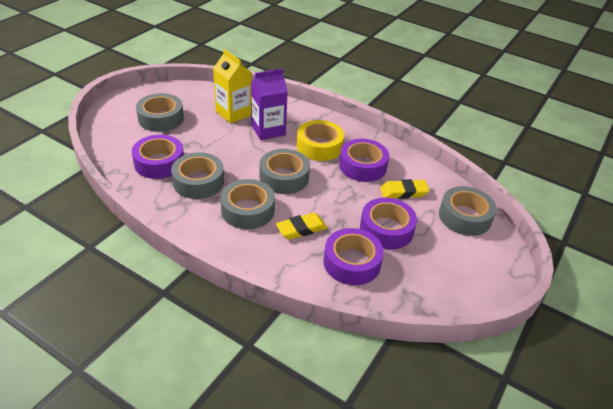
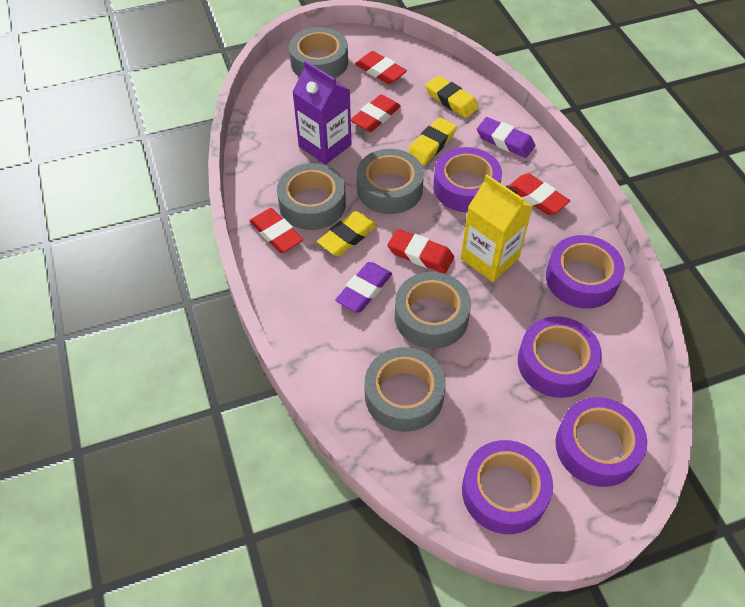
purple eraser: none = 0 -> [335,262,392,312] [477,117,535,158] = 2
purple tape: [132,135,184,179] [323,228,384,285] [339,139,389,182] [360,198,417,249] = 4 -> [433,147,502,212] [462,440,553,534] [518,316,602,398] [546,235,625,309] [555,397,647,487] = 5
red eraser: none = 0 -> [249,208,303,253] [351,95,401,132] [355,51,407,84] [388,229,454,274] [509,173,570,215] = 5
yellow eraser: [276,213,327,240] [380,179,430,199] = 2 -> [317,211,377,256] [408,118,457,166] [425,76,479,118] = 3
yellow tape: [297,120,344,161] = 1 -> none = 0

